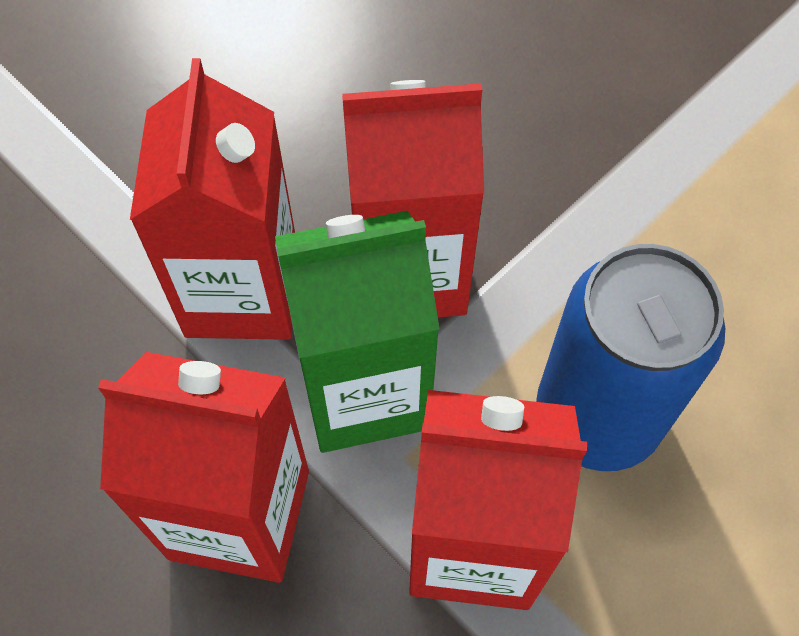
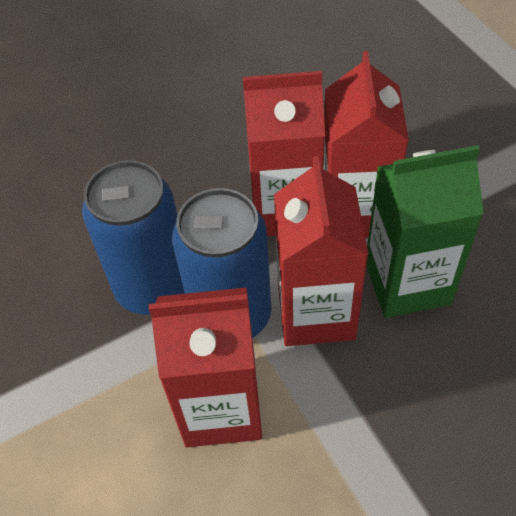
blue can: [536,244,725,471] = 1 -> [82,160,185,315] [172,188,272,338] = 2

